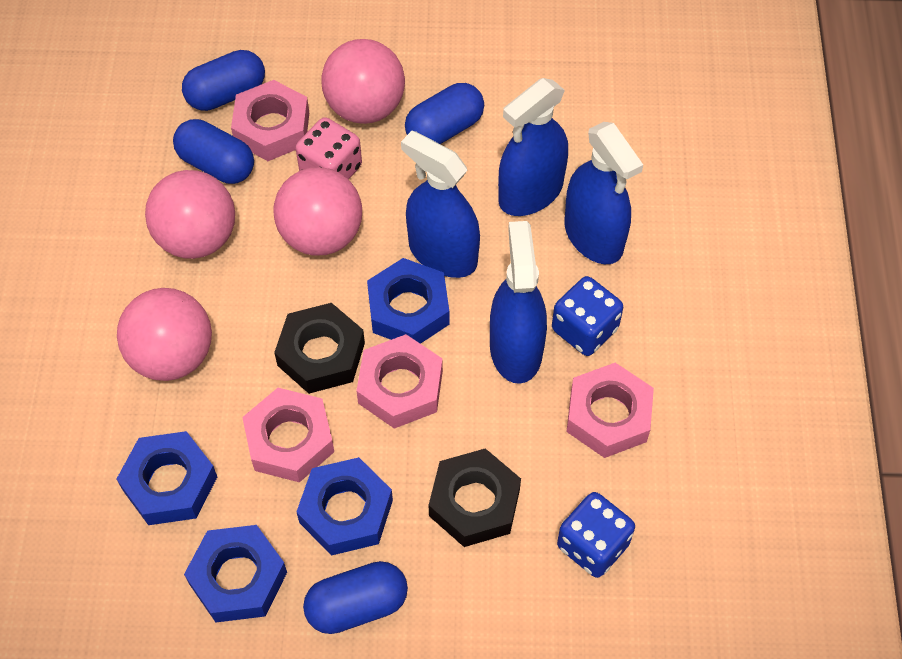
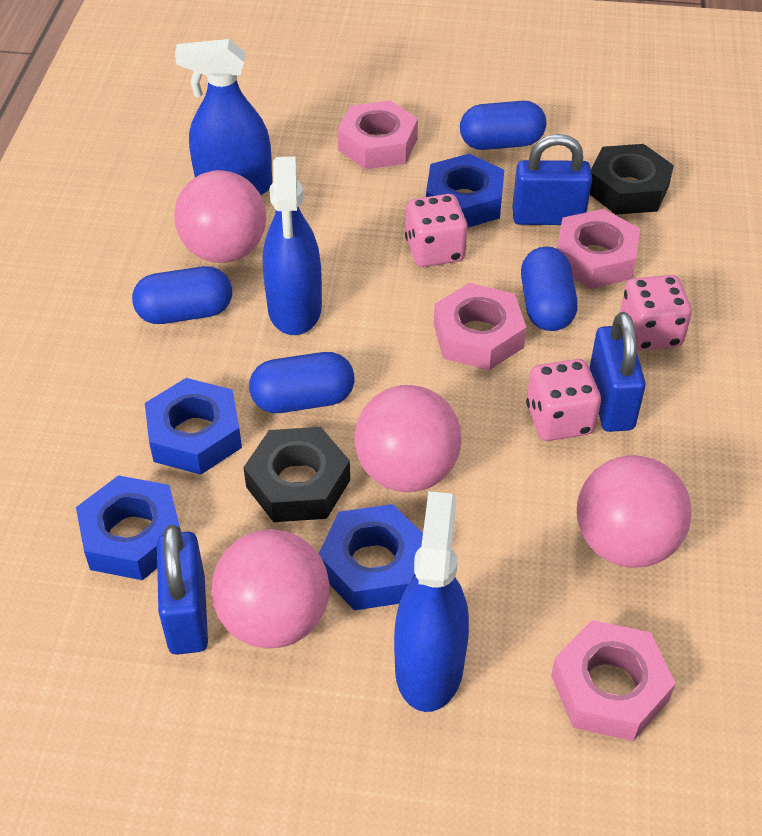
blue dice: [552,276,623,356] [557,492,635,578] = 2 -> none = 0
blue padlock: none = 0 -> [157,525,208,655] [512,134,592,225] [589,312,646,432] = 3
blue spray bottle: [401,131,480,278] [490,221,547,384] [498,78,568,216] [564,122,643,264] = 4 -> [175,39,272,195] [263,156,322,335] [394,491,469,712] = 3
pink dice: [296,117,362,180] = 1 -> [405,194,468,267] [526,359,601,441] [620,275,692,351] = 3

